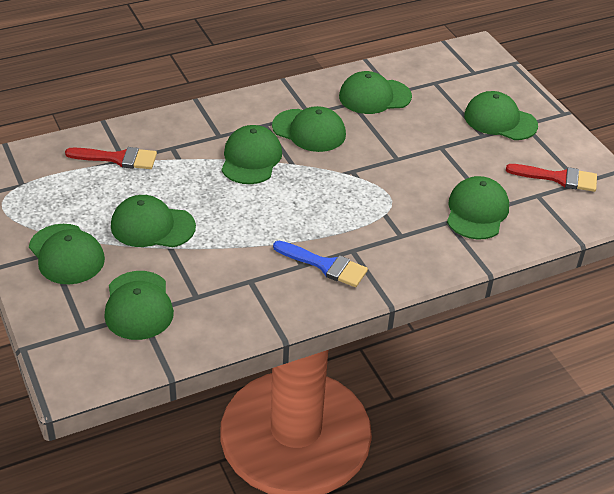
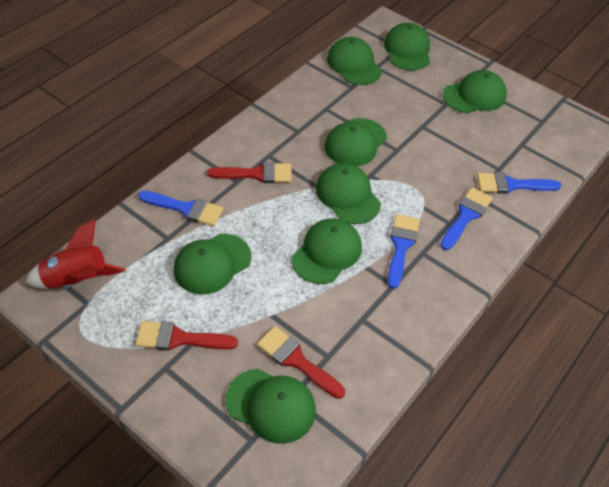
blue brush: [273,241,368,287] = 1 -> [138,191,224,226] [387,214,420,289] [440,187,493,250] [477,172,562,194] = 4
red brush: [65,147,157,169] [506,164,597,192] = 2 -> [135,321,238,351] [207,162,292,183] [257,326,345,399] = 3
red rocket: none = 0 -> [25,219,126,289] = 1

